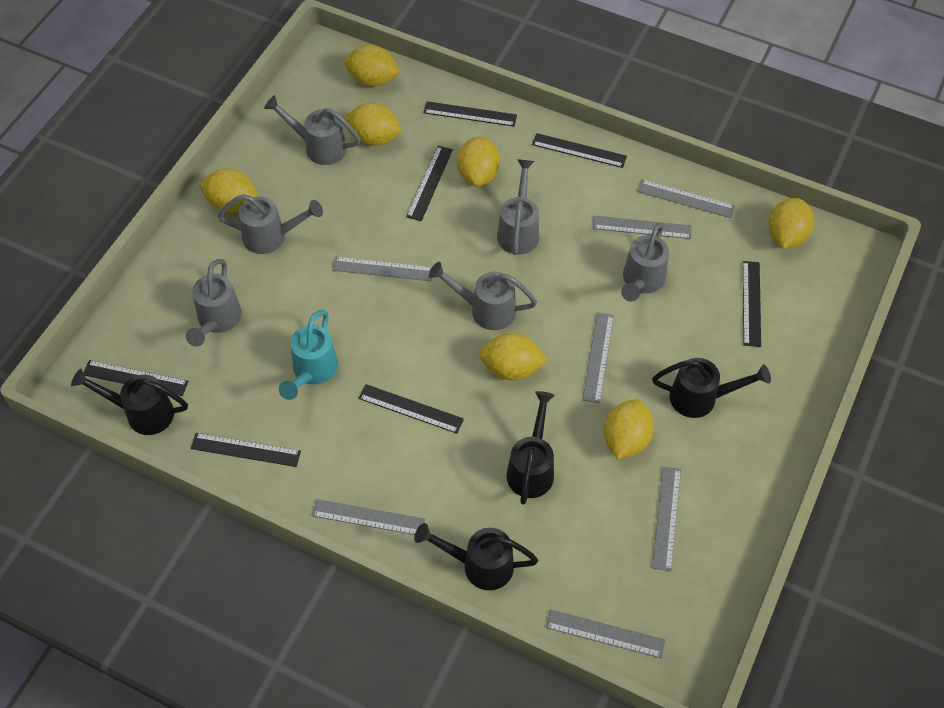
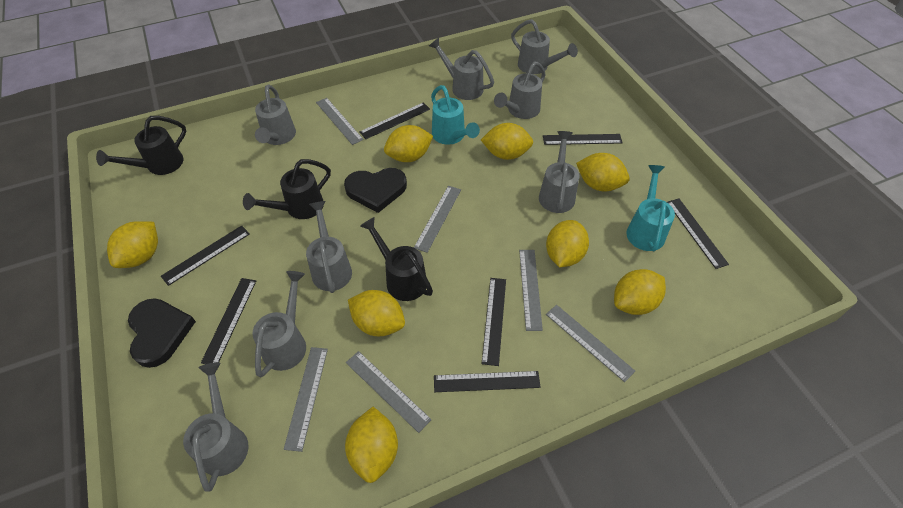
black heart: none = 0 -> [128,298,196,368] [344,168,407,213] = 2
black watering can: [71,368,188,435] [414,523,538,590] [506,391,555,505] [652,358,771,418] = 4 -> [96,116,186,175] [243,159,331,219] [360,217,433,301] = 3
grey ruler: [312,499,425,535] [332,257,432,281] [546,610,665,658] [582,313,614,403] [593,216,692,239] [637,180,735,218] [652,466,681,571] = 7 -> [284,347,328,452] [316,98,364,145] [346,351,432,433] [414,186,461,253] [519,250,543,331] [546,305,635,382] = 6
grey watering can: [186,259,242,347] [218,194,323,254] [264,95,361,165] [429,262,537,330] [497,159,539,255] [621,222,669,302] = 6 -> [183,362,248,492] [252,271,306,377] [255,85,296,145] [306,201,352,293] [429,38,494,100] [494,62,546,119] [511,19,578,74] [539,131,580,213] = 8
turquoise watering can: [279,310,338,400] = 1 -> [431,85,480,145] [626,165,675,251] = 2
yellow lemon: [199,169,258,213] [343,103,401,146] [344,45,400,87] [457,137,500,186] [479,333,547,380] [604,399,654,459] [768,198,814,248] = 7 -> [107,221,158,268] [345,407,398,483] [348,290,405,336] [384,125,433,162] [481,123,533,160] [546,220,589,267] [576,153,630,191] [614,269,666,315] = 8

